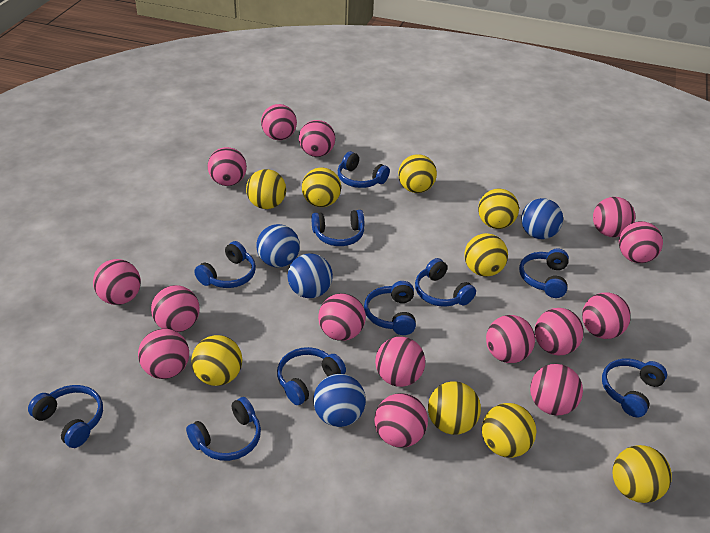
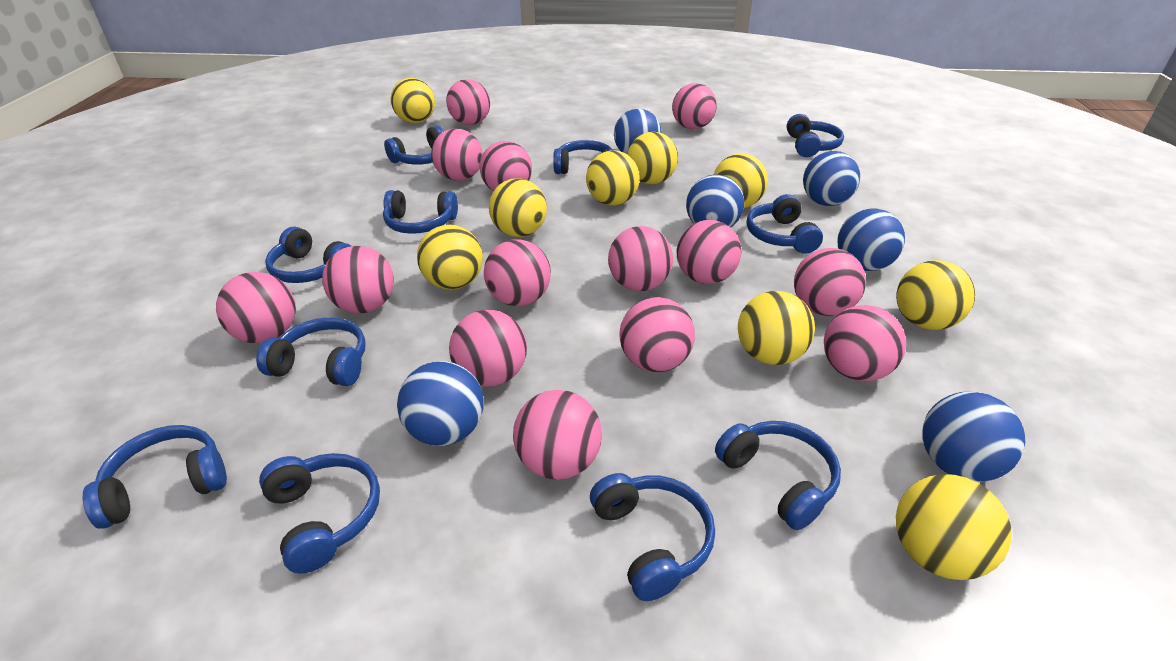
blue ball: [256,224,300,267] [287,253,333,298] [313,374,366,427] [521,198,563,239] = 4 -> [397,361,484,446] [614,109,662,154] [686,175,744,227] [803,151,860,206] [838,208,905,271] [922,392,1025,482] = 6
blue headphones: [28,385,103,448] [186,397,261,461] [194,241,256,288] [277,347,346,405] [311,210,364,246] [338,151,390,188] [364,281,416,335] [415,258,476,307] [519,249,569,298] [602,359,667,417] = 10 -> [83,425,227,528] [256,317,366,386] [259,453,380,574] [265,227,351,283] [383,190,458,234] [384,126,444,165] [553,140,614,174] [590,473,715,601] [715,421,841,530] [747,194,823,254] [787,114,844,157] = 11
pink ball: [93,259,141,305] [138,329,189,379] [151,285,200,332] [208,147,247,186] [261,104,297,140] [299,120,335,157] [318,293,366,341] [374,393,428,448] [375,337,425,387] [486,315,535,363] [530,364,583,415] [535,308,584,355] [582,292,631,339] [593,197,635,237] [619,221,663,263] = 15 -> [216,272,296,343] [322,246,394,314] [431,129,483,181] [446,79,490,125] [449,310,527,387] [480,141,532,191] [484,239,551,306] [513,390,602,480] [608,226,673,291] [619,297,695,372] [672,83,717,129] [677,220,741,284] [794,248,866,316] [824,305,906,381] = 14

